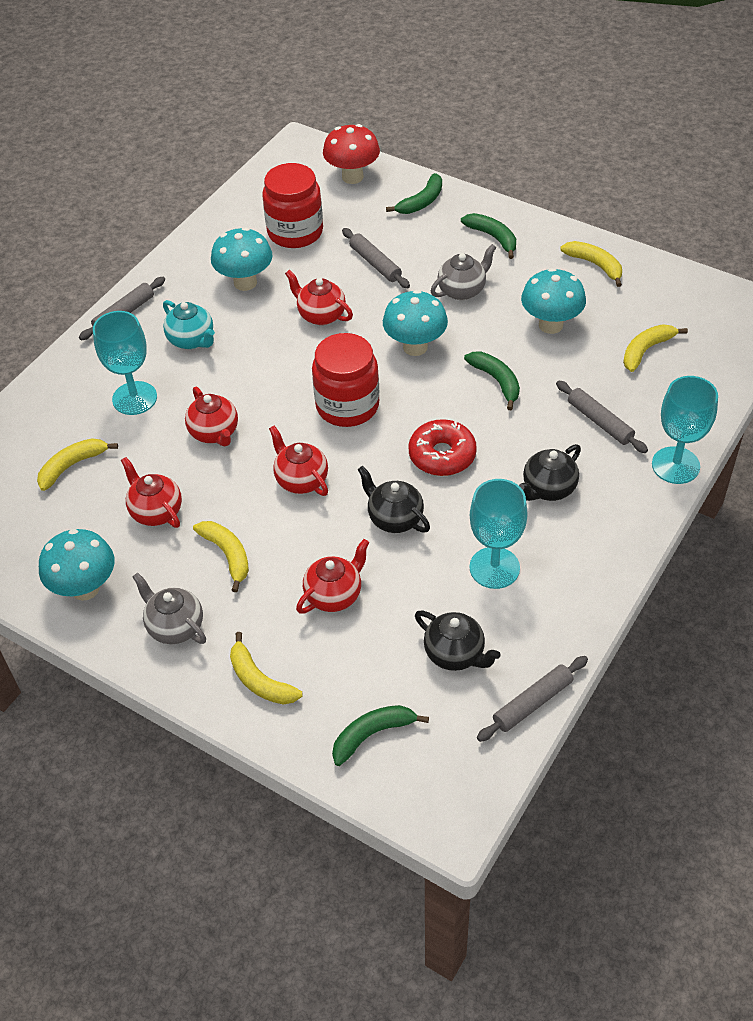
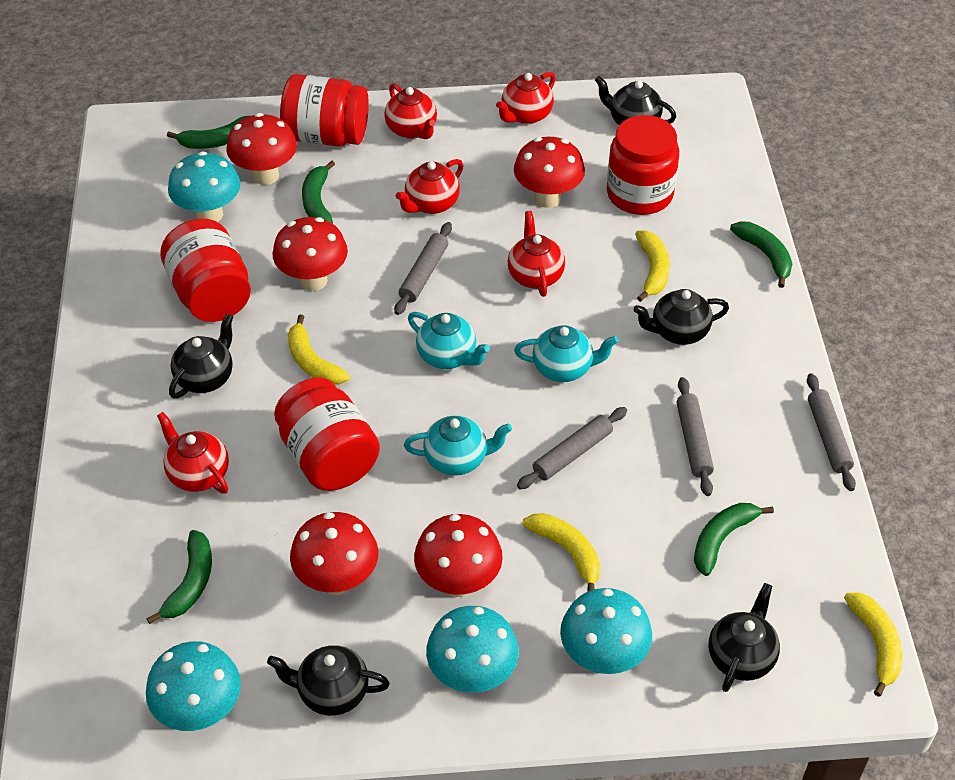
black teapot: [358,466,430,533] [415,610,501,671] [519,444,581,501] = 3 -> [169,314,233,399] [267,645,390,716] [595,76,676,125] [634,289,729,345] [709,583,780,692] = 5
green banana: [332,705,429,766] [386,173,442,214] [461,213,516,259] [464,352,520,410] = 4 -> [146,530,212,624] [167,116,249,149] [302,160,335,224] [694,503,774,576] [730,221,792,288] = 5
grey teapot: [133,573,206,644] [431,244,497,300] = 2 -> none = 0
red donut: [408,419,477,476] = 1 -> none = 0
red jar: [262,163,323,248] [312,333,379,427] = 2 -> [160,219,251,322] [274,378,380,491] [280,74,369,146] [607,115,679,215] = 4
red mushroom: [323,124,380,184] = 1 -> [226,113,297,185] [272,217,348,291] [290,512,378,595] [414,514,503,597] [514,137,585,208] = 5
turquoise goblet: [93,311,157,415] [470,479,528,589] [652,376,718,484] = 3 -> none = 0
turquoise teapot: [163,300,215,349] = 1 -> [404,416,512,476] [408,312,490,369] [514,325,618,382] = 3
yellow banana: [37,438,118,491] [193,521,249,592] [230,632,302,704] [560,241,622,287] [623,324,688,372] = 5 -> [288,315,350,385] [523,513,600,592] [635,230,670,302] [844,592,902,697] = 4

